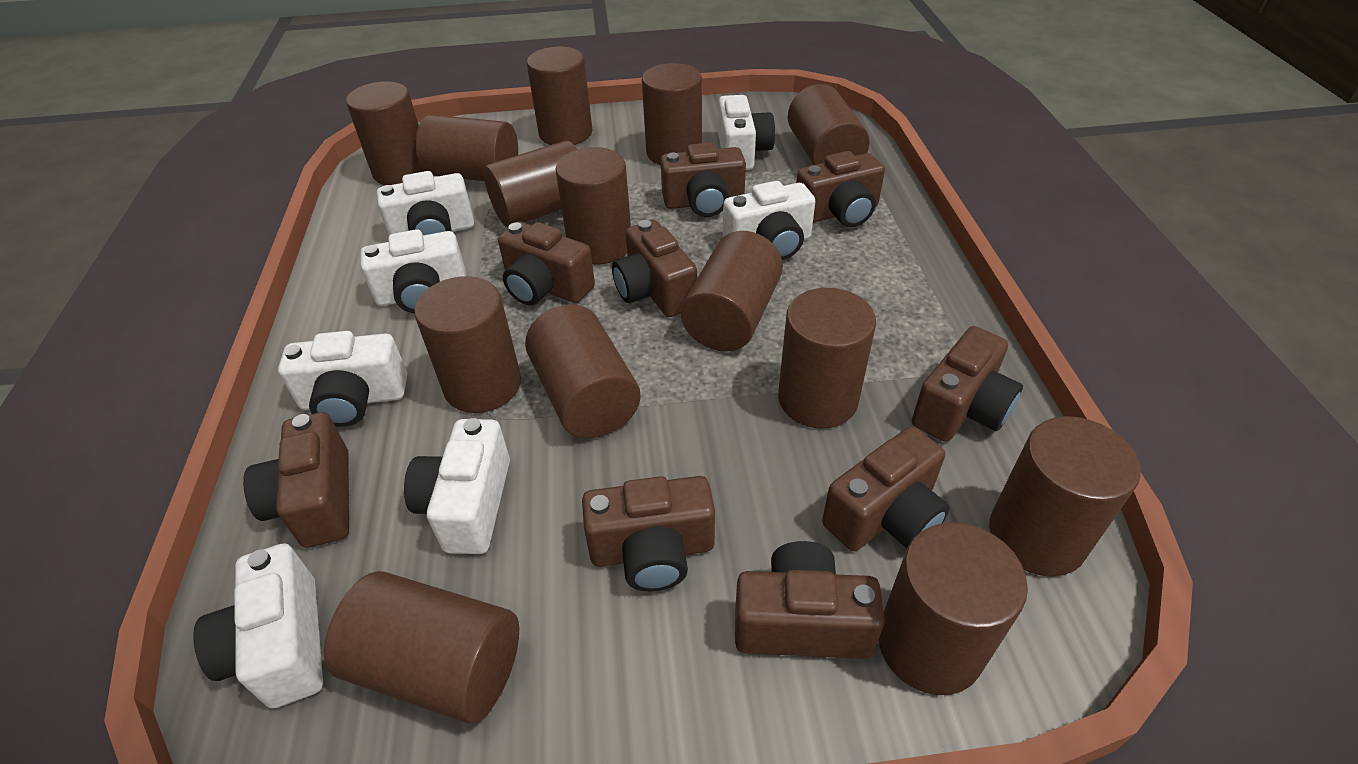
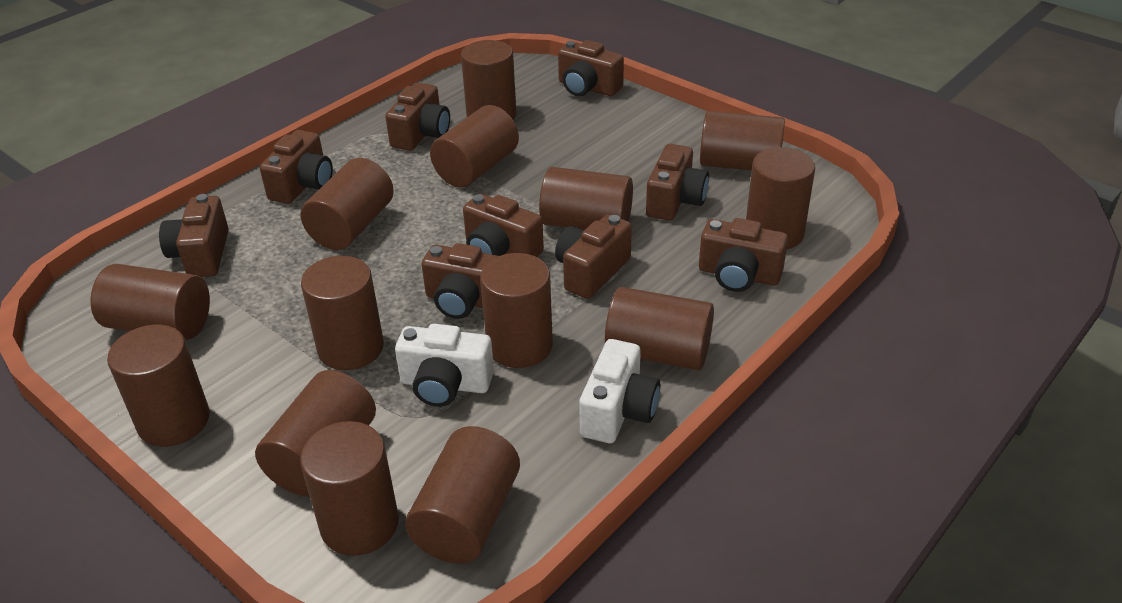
white camera: [193,543,323,708] [278,331,407,427] [361,229,466,313] [377,171,474,235] [404,418,510,554] [718,95,775,170] [723,181,815,260] = 7 -> [395,324,494,407] [579,339,660,443] = 2

